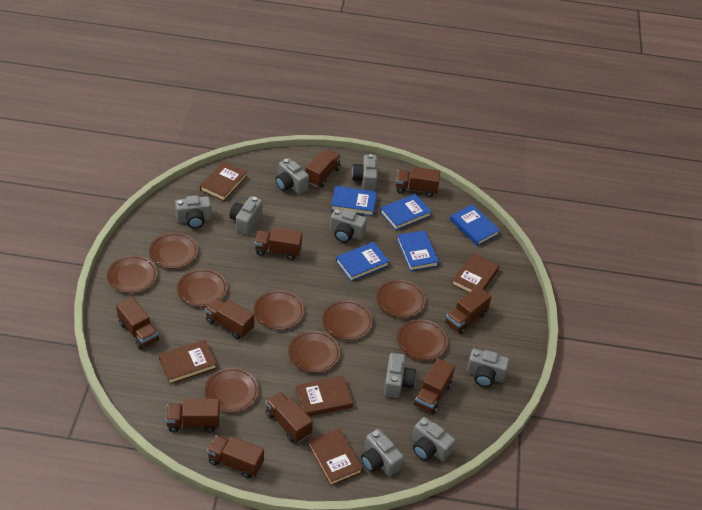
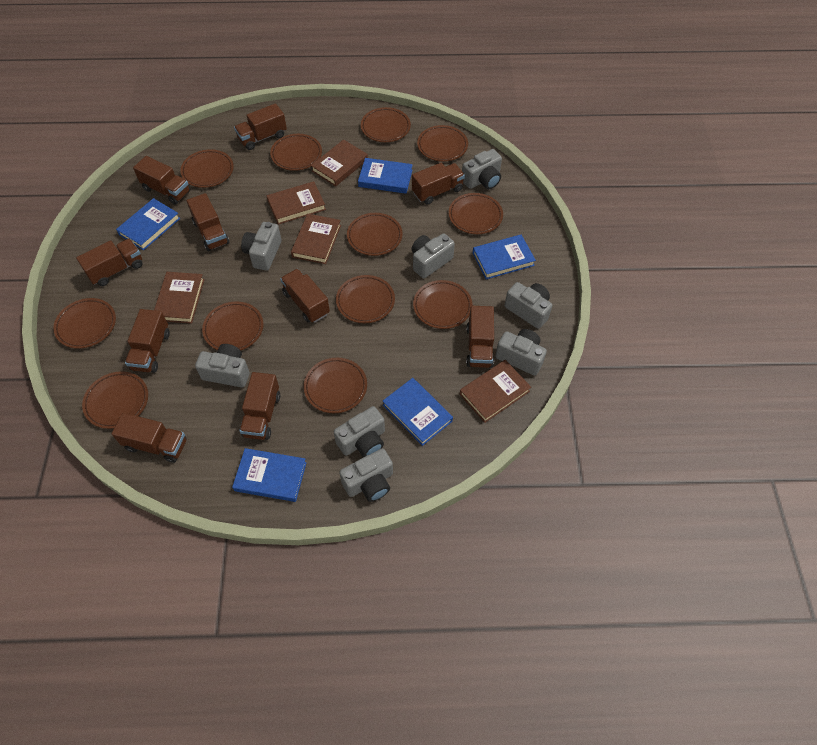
brown plate: [107,255,157,293] [149,233,198,269] [177,269,227,307] [204,367,259,413] [254,290,304,330] [288,331,340,373] [322,300,373,340] [376,280,426,318] [397,319,448,360] = 9 -> [53,298,116,349] [82,371,148,429] [180,149,234,188] [202,302,263,350] [270,134,322,171] [304,358,367,413] [336,275,395,323] [347,213,403,256] [361,107,411,142] [413,280,472,329] [417,125,468,162] [449,193,503,234] = 12
grey camera: [175,195,212,229] [230,196,263,235] [275,158,309,194] [330,208,367,243] [352,154,378,191] [361,429,404,477] [384,353,416,398] [412,417,455,461] [467,349,510,387] = 9 -> [195,344,250,388] [241,222,282,271] [334,406,385,457] [339,448,393,502] [412,233,455,278] [462,149,502,189] [495,329,547,376] [504,282,552,329] = 8

